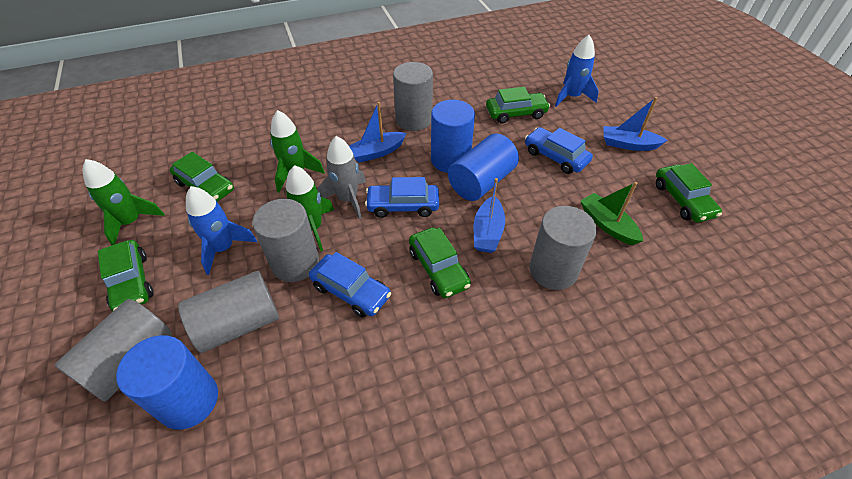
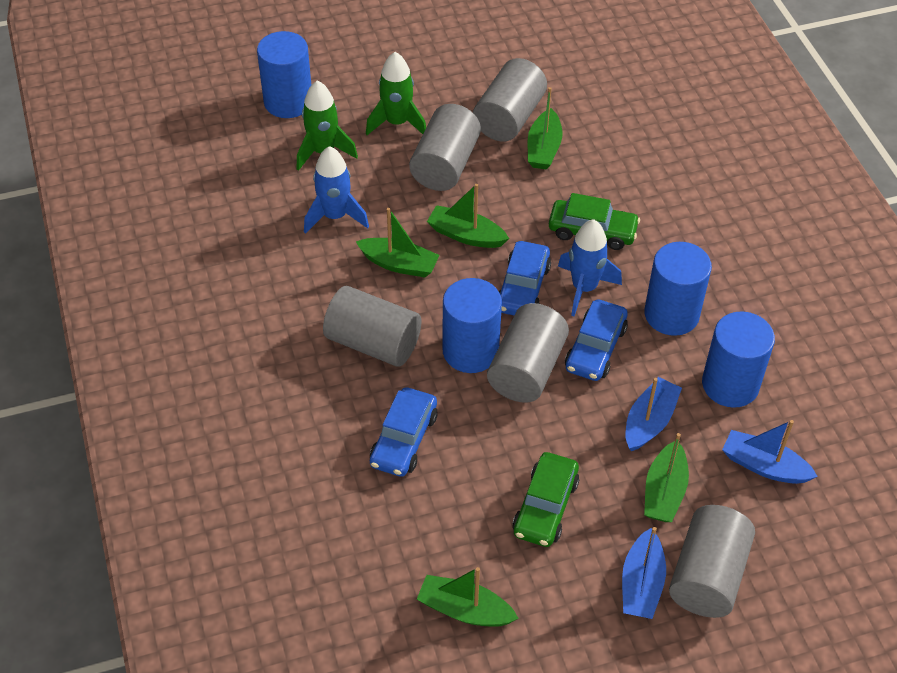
blue cylinder: [116,335,218,430] [431,100,475,173] [448,133,519,201] = 3 -> [257,31,311,118] [442,278,502,373] [644,242,712,336] [702,311,775,408] = 4
green boat: [581,182,643,245] = 1 -> [356,208,440,278] [417,567,519,627] [427,184,509,248] [528,87,562,169] [644,433,689,522] = 5
green car: [98,240,153,311] [170,152,234,202] [409,227,471,298] [486,87,550,123] [656,163,722,222] = 5 -> [513,452,579,547] [549,193,640,250] = 2
green rocket: [82,159,164,246] [270,110,325,193] [286,165,334,251] = 3 -> [297,81,358,171] [366,52,426,135] = 2
grey rocket: [317,136,366,220] = 1 -> none = 0

